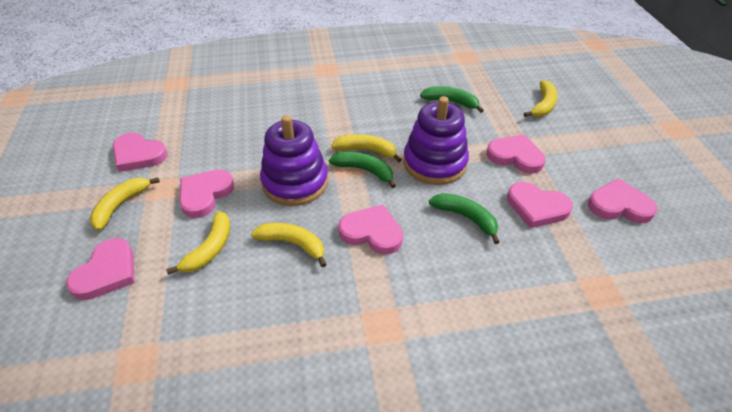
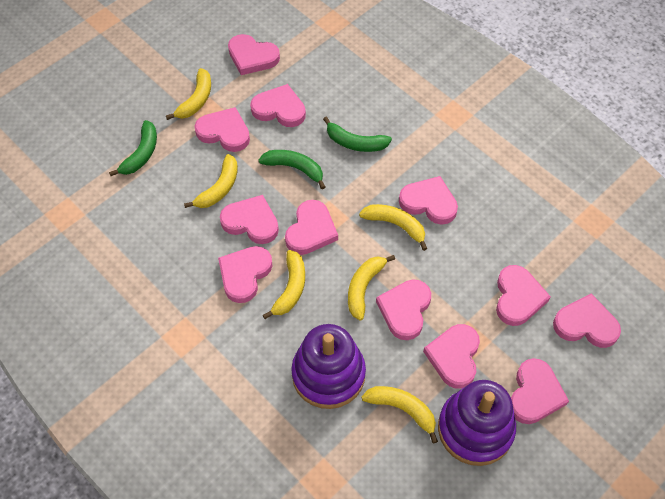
pink heart: [66,238,135,300] [113,133,168,172] [179,170,234,218] [338,205,403,255] [486,134,546,174] [507,182,573,228] [588,178,658,223] = 7 -> [195,107,250,152] [218,246,273,303] [220,195,279,244] [228,34,280,75] [250,84,306,127] [285,200,338,255] [376,279,431,340] [399,176,458,225] [423,324,480,389] [496,265,551,326] [511,358,569,424] [553,294,621,348] = 12
yellow banana: [90,178,160,231] [166,211,230,275] [251,223,327,267] [331,134,402,162] [524,80,558,117] = 5 -> [166,68,211,120] [184,154,238,208] [263,250,305,319] [348,255,395,320] [359,204,427,251] [361,386,438,444] = 6

